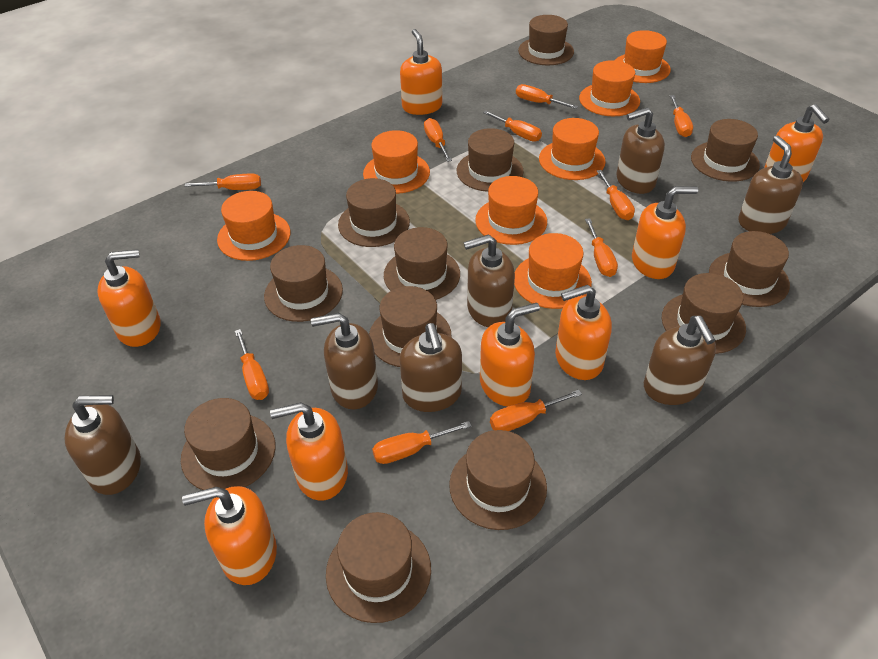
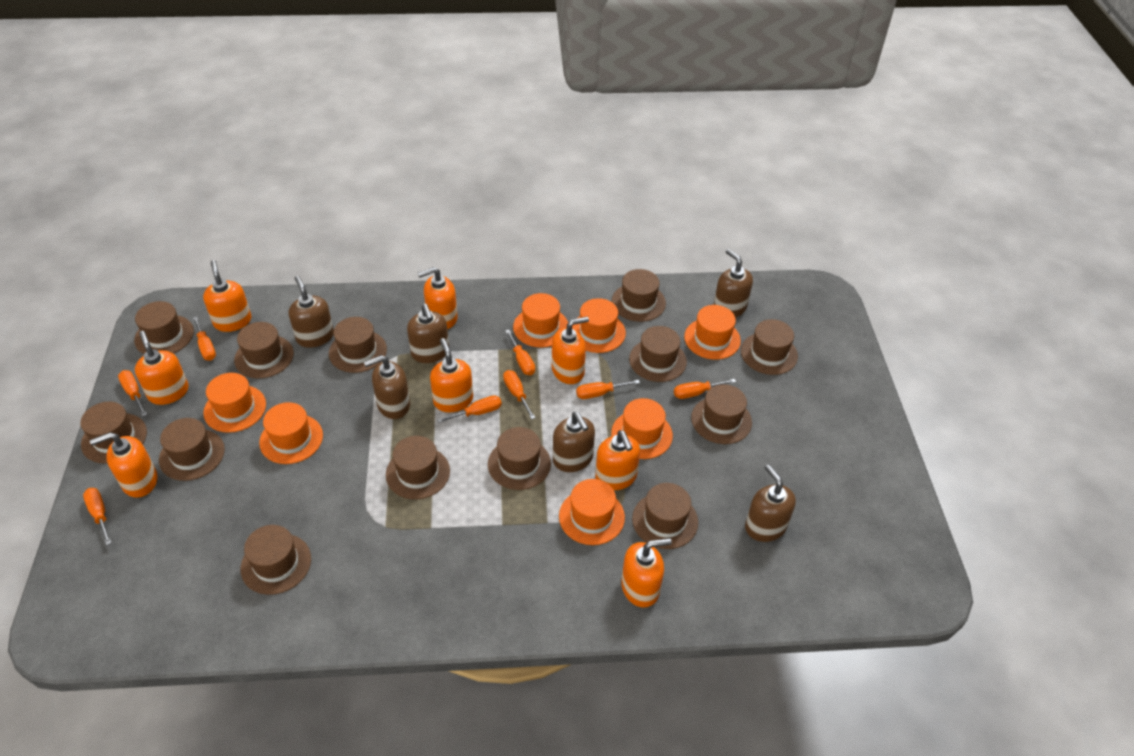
brown hat: [181,398,276,490] [264,245,343,322] [326,512,431,623] [338,178,410,247] [369,286,451,367] [384,227,460,300] [449,430,547,530] [457,128,524,192] [518,15,574,65] [662,273,746,354] [691,119,760,182] [709,231,790,307] = 12 -> [80,401,147,464] [134,301,194,354] [159,418,225,481] [234,322,294,378] [241,525,311,595] [329,317,387,373] [386,436,450,499] [488,427,551,490] [612,269,666,322] [629,326,687,382] [632,483,698,549] [691,384,752,444] [741,319,798,375] = 13
brown soap dispenser: [64,395,141,495] [311,313,378,409] [400,323,462,412] [464,234,515,327] [617,107,665,194] [644,316,716,405] [738,136,803,234] = 7 -> [289,276,334,348] [364,355,410,419] [407,304,449,363] [553,412,595,472] [713,249,753,317] [745,464,796,542] = 6
orange screwdriver: [185,174,261,190] [235,329,269,400] [372,421,472,464] [424,118,452,162] [483,111,542,142] [490,390,582,431] [516,84,578,109] [585,218,618,277] [597,170,635,220] [670,95,693,137] = 10 -> [83,488,112,545] [118,370,147,416] [193,316,216,361] [437,395,502,423] [503,370,535,419] [505,330,535,375] [576,380,640,399] [674,379,736,399] = 8

